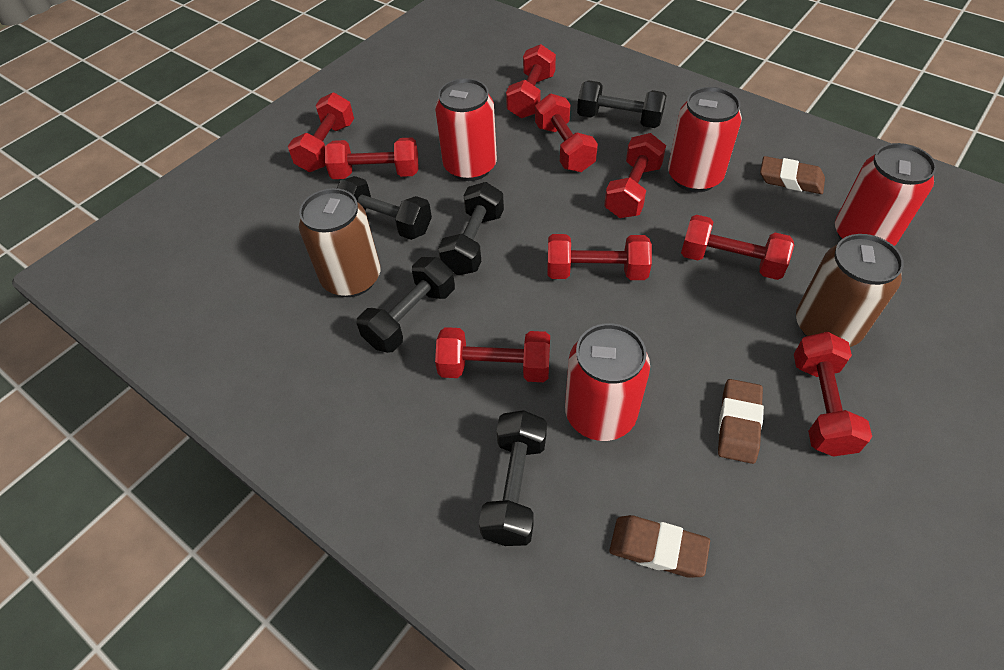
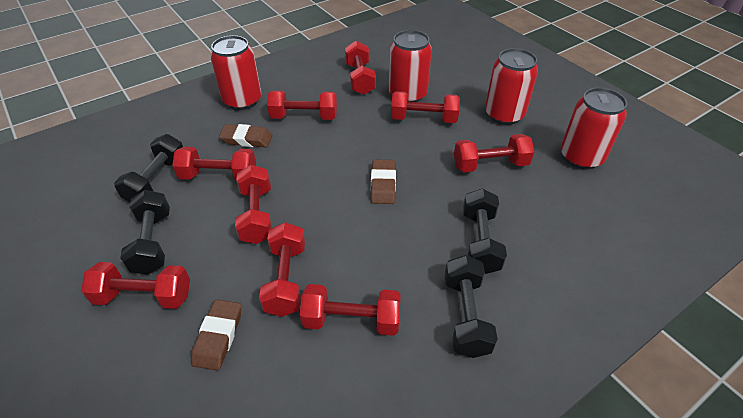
black dumbbell: [337,176,432,240] [356,257,455,353] [438,182,504,275] [479,410,547,546] [577,81,667,128] = 5 -> [114,134,183,202] [120,190,170,275] [445,255,498,358] [463,188,507,274] = 4
brown can: [299,188,380,297] [796,234,904,347] = 2 -> none = 0

